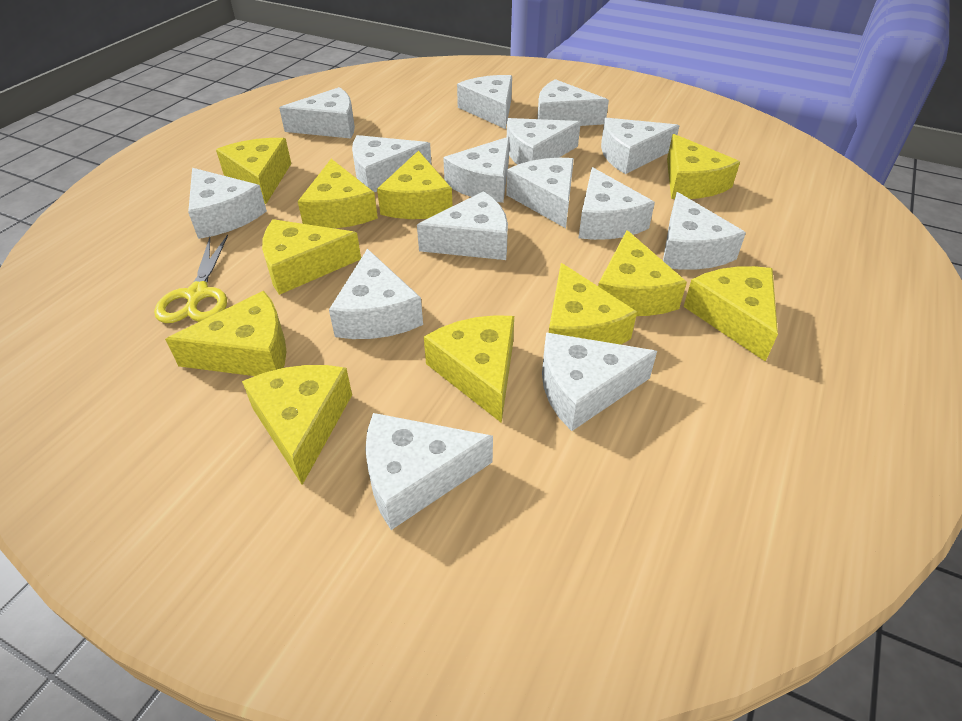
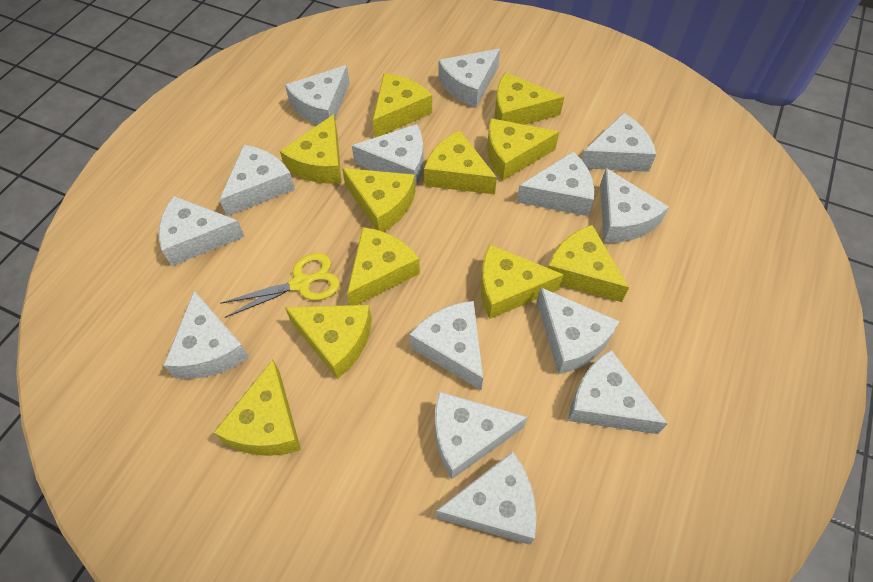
white cheese: [188,168,267,239] [279,87,355,138] [329,249,423,339] [352,135,431,192] [365,413,493,530] [417,191,508,260] [443,137,510,203] [457,75,512,129] [506,158,574,228] [507,118,581,165] [537,79,609,126] [542,332,657,431] [579,167,655,240] [601,118,680,174] [663,192,746,270] = 15 -> [159,196,245,266] [164,291,249,379] [219,145,295,216] [285,65,350,125] [352,124,423,187] [409,301,483,390] [435,392,527,479] [436,451,537,545] [439,49,500,108] [517,152,594,216] [537,287,620,374] [568,350,668,434] [582,112,656,172] [600,168,669,243] = 14

